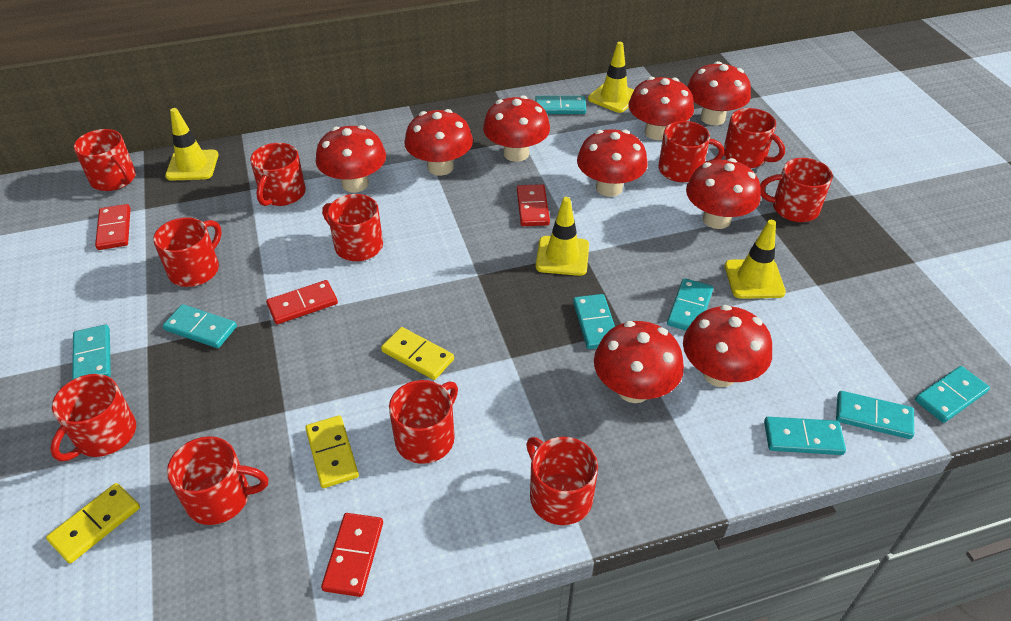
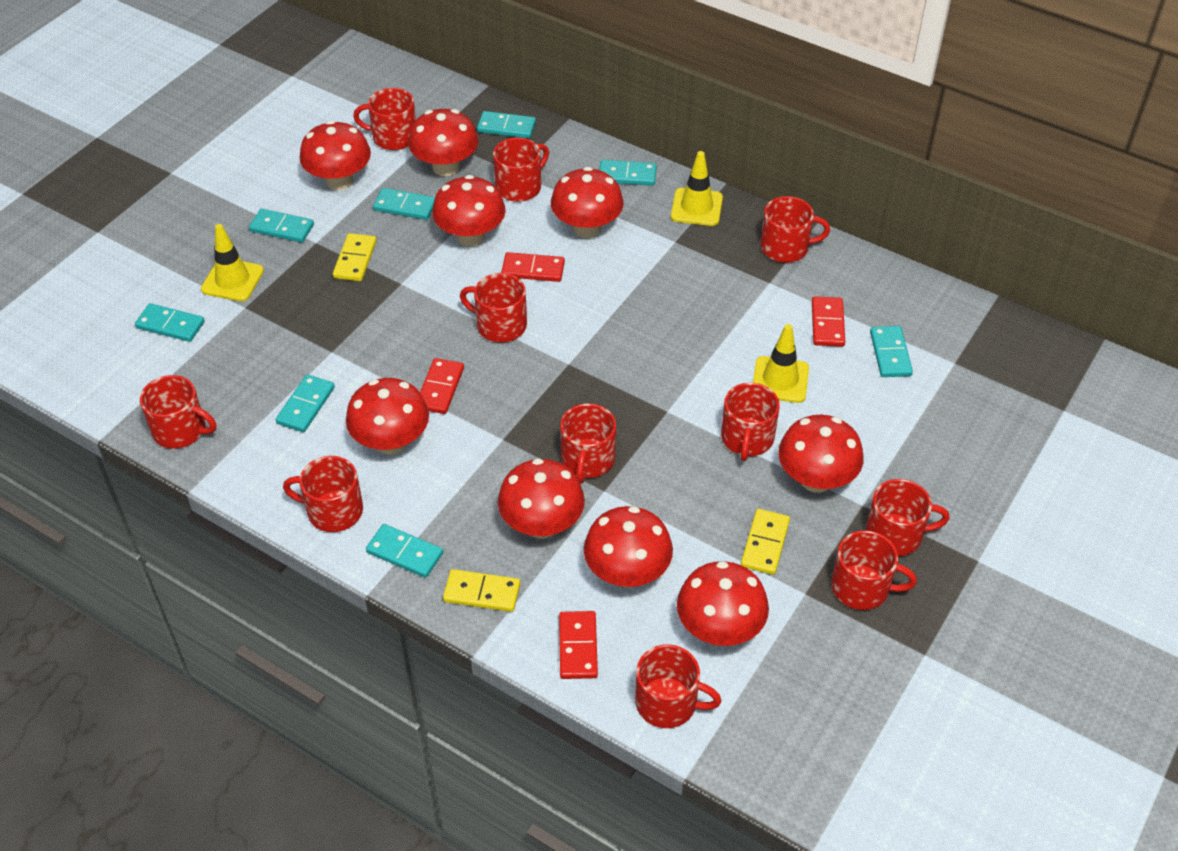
yellow traffic cone: [165,108,219,181] [536,197,589,276] [588,42,634,113] [725,220,786,299] = 4 -> [201,224,264,301] [671,151,723,226] [753,324,809,403] = 3

